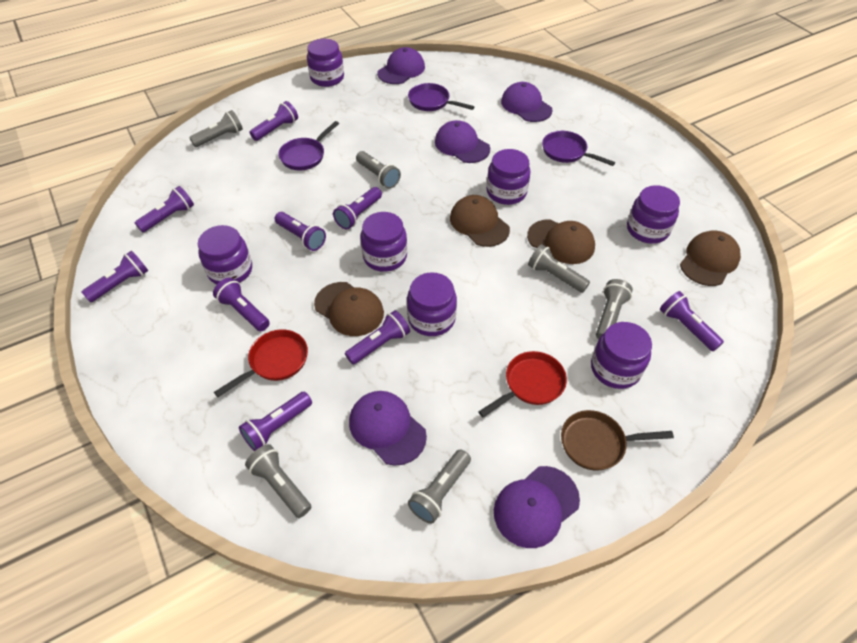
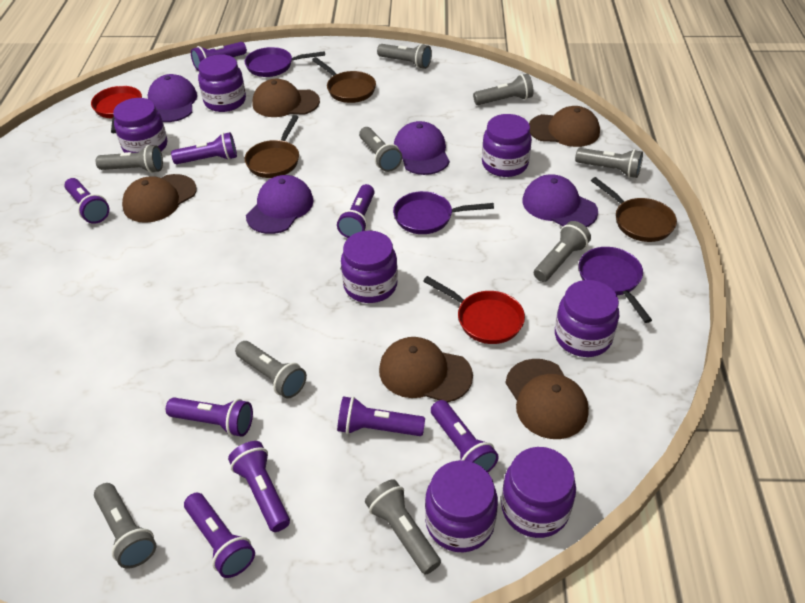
brown cap: [314,282,384,336] [450,195,510,247] [527,219,595,264] [680,230,741,286] = 4 -> [122,174,197,223] [252,79,320,117] [379,337,473,403] [506,359,589,439] [529,106,600,147] = 5
brown pan: [561,410,674,471] = 1 -> [245,115,299,178] [312,57,376,103] [591,177,677,242] = 3
grey flashlight: [189,110,243,147] [245,444,311,518] [356,151,401,188] [408,449,471,524] [528,244,590,293] [596,279,633,340] = 6 -> [94,483,156,569] [96,145,163,173] [235,341,307,399] [359,127,402,172] [365,479,441,575] [377,44,432,69] [473,74,534,105] [534,221,591,282] [575,148,643,178] = 9
purple cap: [349,391,427,466] [377,47,425,84] [435,120,490,163] [494,466,580,548] [501,82,553,122] = 5 -> [147,74,197,122] [246,175,314,234] [394,121,450,175] [522,174,598,227] = 4

